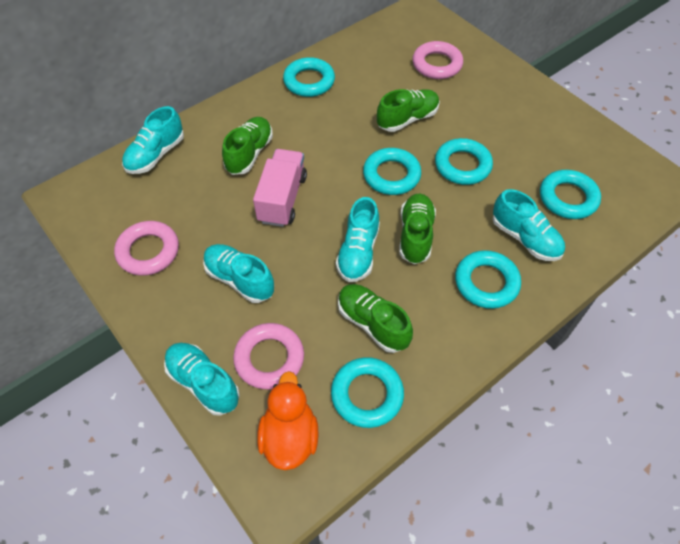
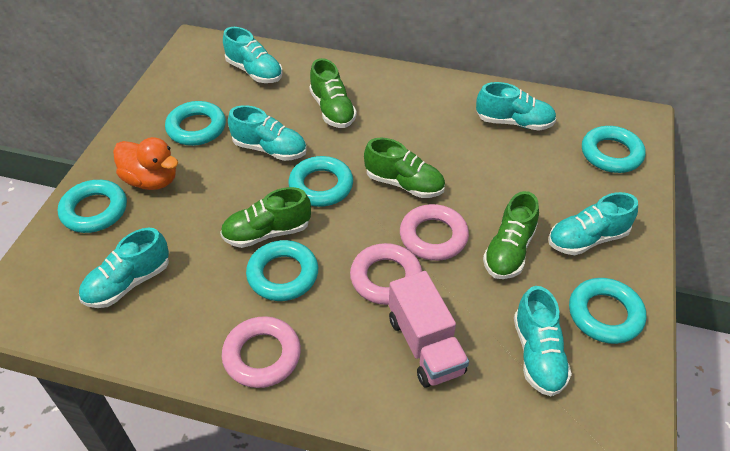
turquoise shoe: [122,106,184,174] [164,343,240,416] [203,244,274,303] [336,197,380,282] [493,189,565,261] = 5 -> [79,228,169,308] [223,27,283,83] [228,105,307,161] [476,82,556,131] [514,286,572,396] [548,192,638,255] = 6

